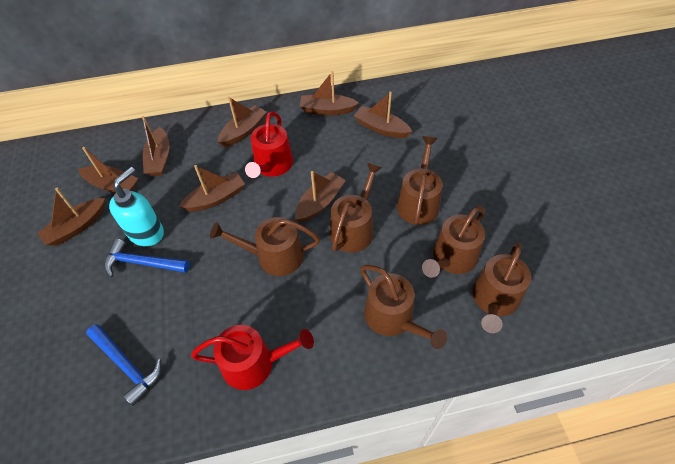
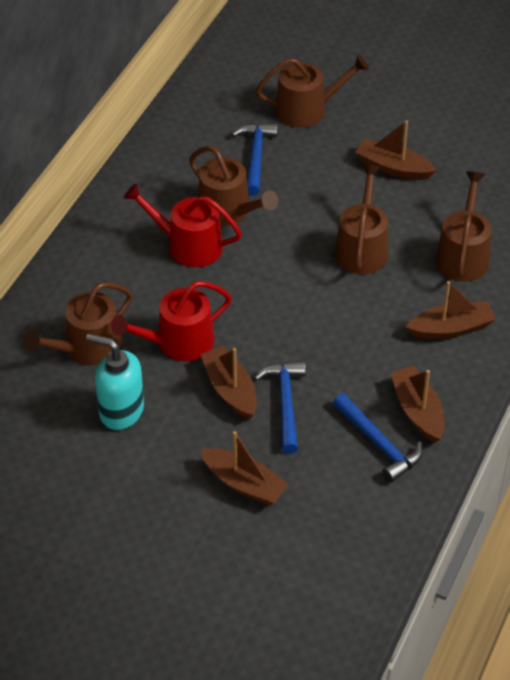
blue hammer: [86,324,161,406] [104,239,190,277] = 2 -> [232,123,278,196] [254,360,306,454] [333,393,423,483] = 3
brown boat: [37,188,105,246] [78,147,139,193] [142,116,170,176] [179,165,245,212] [217,97,267,147] [295,171,346,222] [300,71,359,115] [354,92,412,138] = 8 -> [200,346,257,419] [200,431,289,505] [355,120,437,180] [390,366,445,443] [406,281,496,339] = 5
brown watering can: [210,217,320,276] [330,163,382,253] [360,265,447,349] [397,136,443,225] [422,206,485,278] [472,242,531,333] = 6 -> [23,282,132,366] [189,146,278,226] [256,55,369,128] [335,165,388,274] [435,171,491,282] = 5

